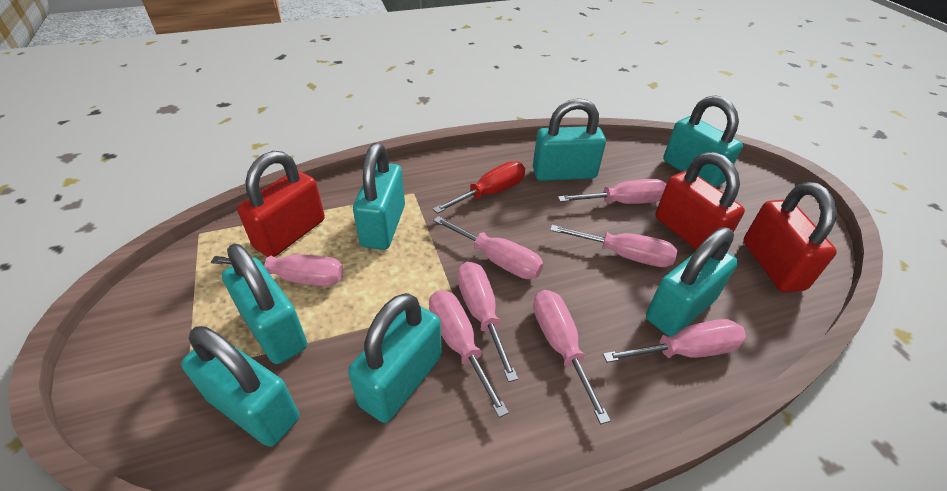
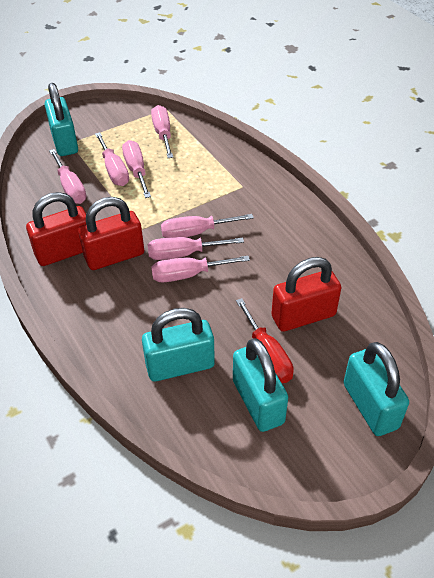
pink screwdriver: [211,254,343,286] [429,290,509,418] [433,216,544,279] [457,262,518,382] [533,290,611,424] [550,225,677,267] [558,179,666,204] [603,319,746,363] = 8 -> [49,149,86,204] [95,132,129,186] [122,140,151,198] [147,237,244,260] [151,105,173,158] [151,256,250,282] [161,214,254,238] = 7
turquoise padlock: [181,326,299,447] [222,244,307,364] [348,293,442,423] [353,143,405,250] [533,98,606,181] [646,227,738,337] [663,95,743,188] = 7 -> [44,83,78,156] [142,308,215,381] [233,338,288,432] [344,342,409,436] = 4

